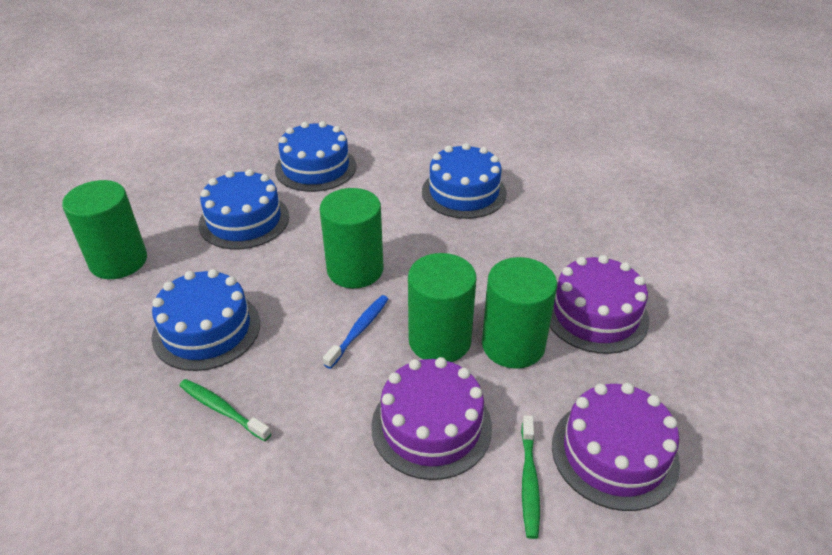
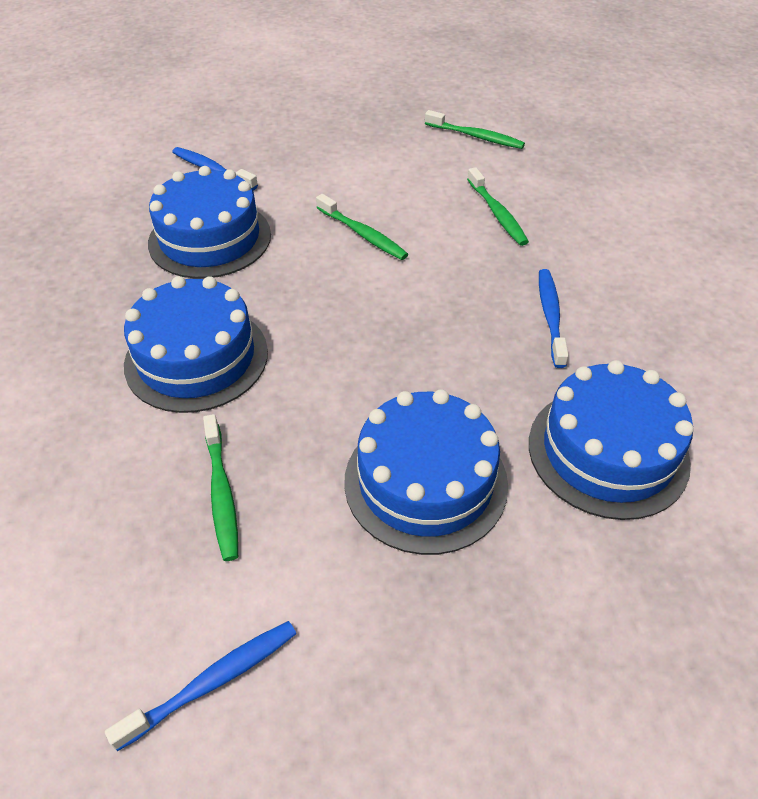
blue toothbrush: [323,295,388,369] = 1 -> [105,621,296,751] [172,147,258,190] [539,269,569,368] = 3
green cylinder: [62,180,147,279] [320,188,383,288] [408,253,477,362] [482,257,557,369] = 4 -> none = 0
green toothbrush: [179,379,271,441] [521,415,540,539] = 2 -> [203,414,238,561] [316,194,408,260] [425,110,525,149] [467,167,529,246] = 4
purple cake: [371,357,492,480] [550,255,649,354] [552,383,680,511] = 3 -> none = 0

